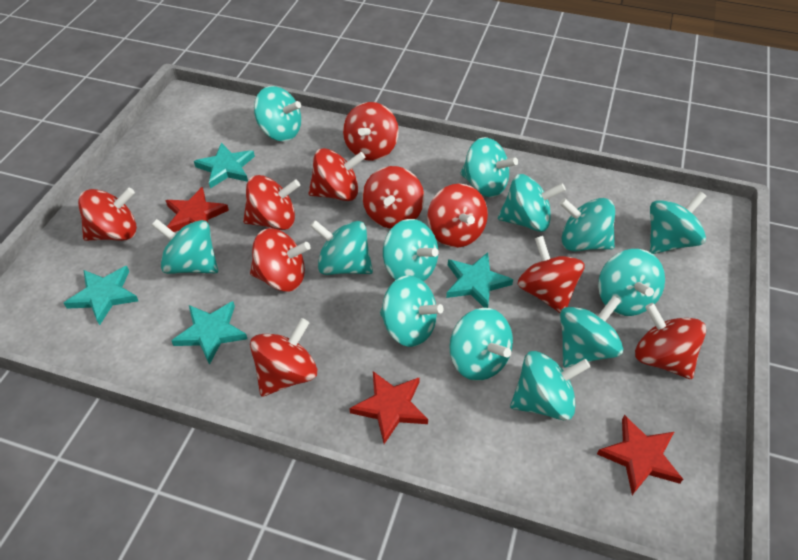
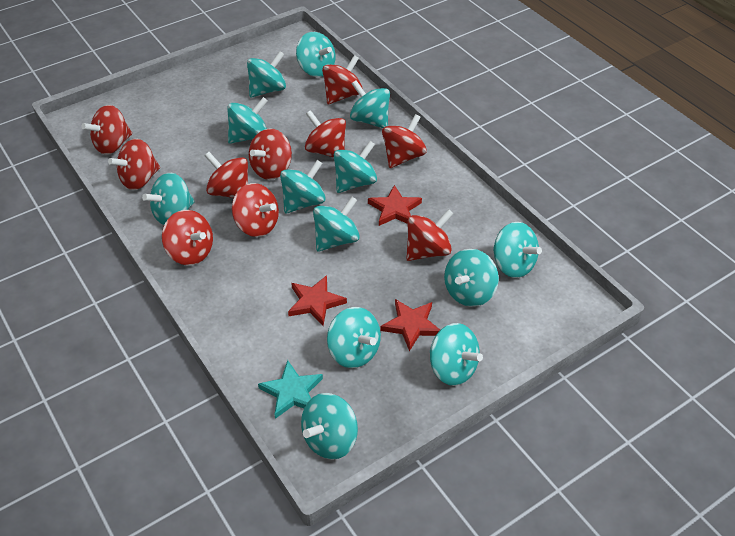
turquoise star: [64,266,138,325] [171,301,247,365] [194,142,255,188] [446,252,513,308] = 4 -> [258,360,323,419] = 1

